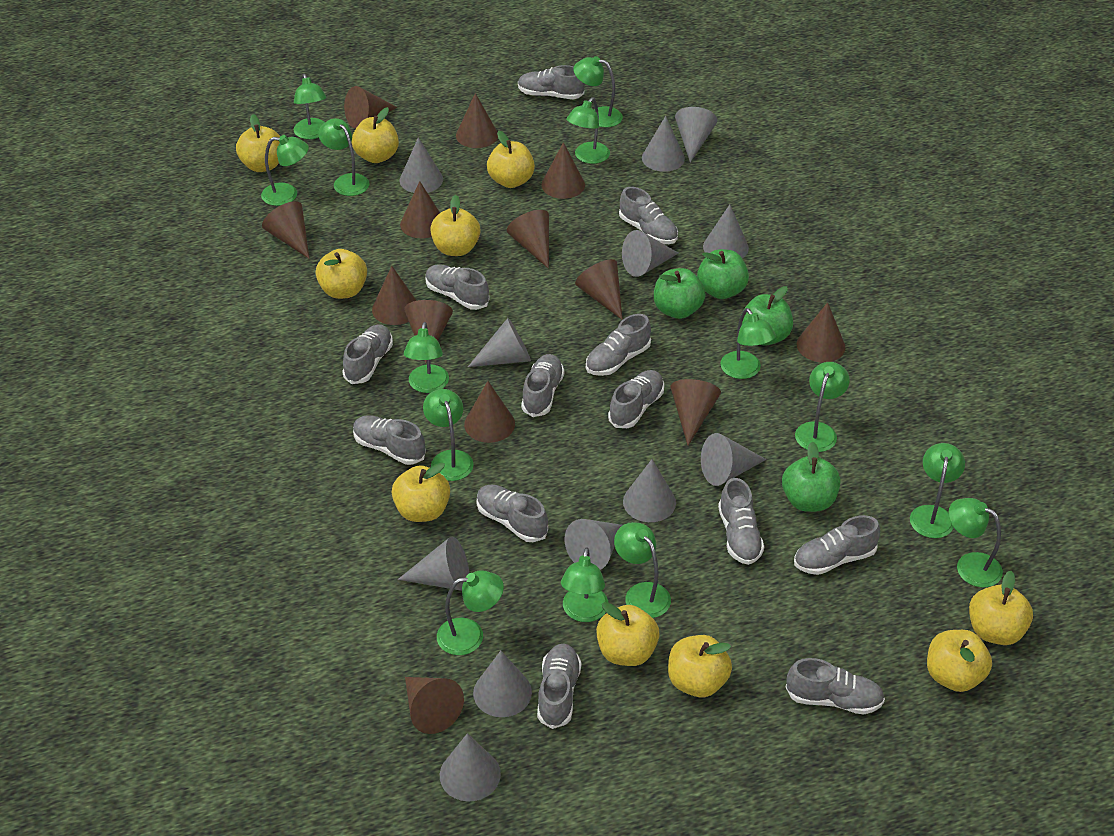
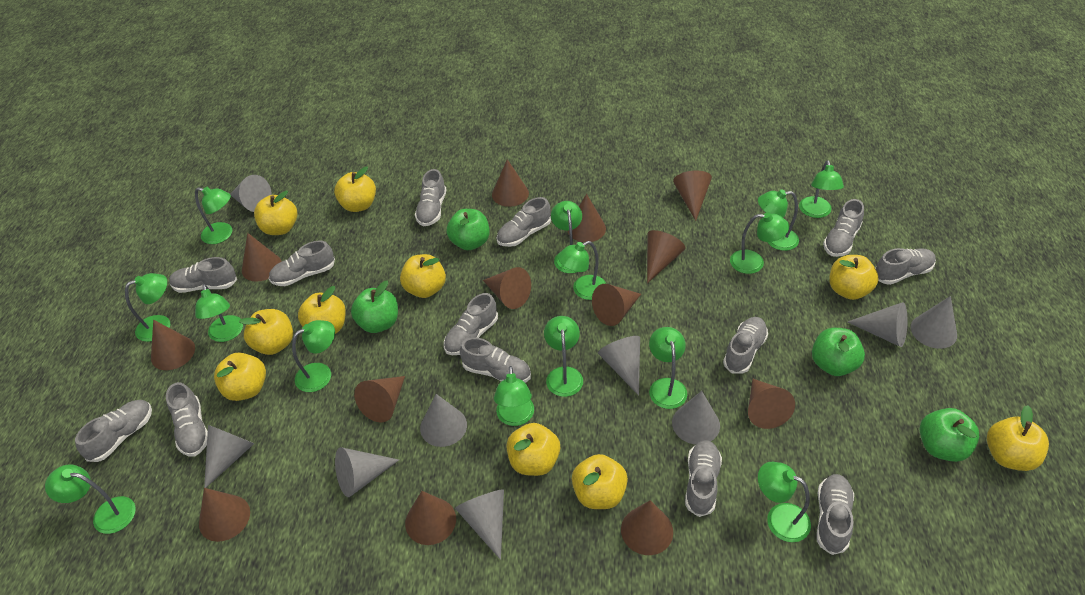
grey cone: [398,537,469,591] [400,137,443,193] [440,733,501,801] [468,318,531,367] [473,651,532,717] [564,519,623,570] [622,230,679,277] [623,459,676,522] [642,116,685,172] [675,107,717,163] [701,433,766,486] [703,205,749,258] = 12 -> [204,425,254,488] [230,175,272,212] [335,447,399,497] [420,394,467,447] [455,489,504,560] [598,336,640,396] [672,391,720,444] [848,302,907,347] [911,296,957,349] = 9

